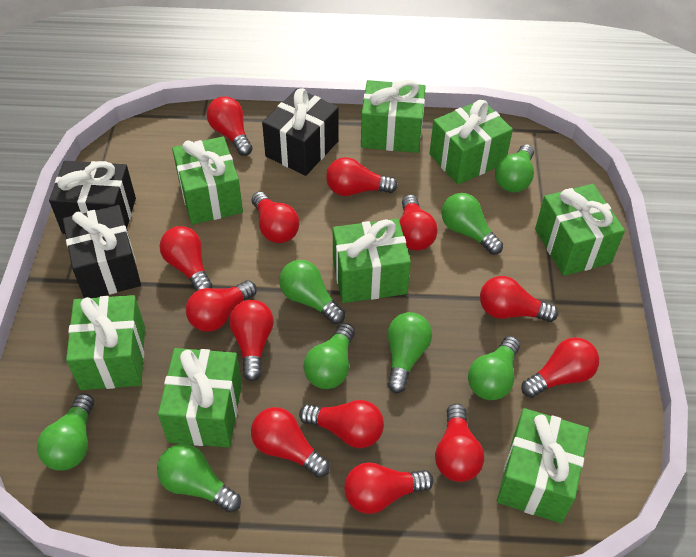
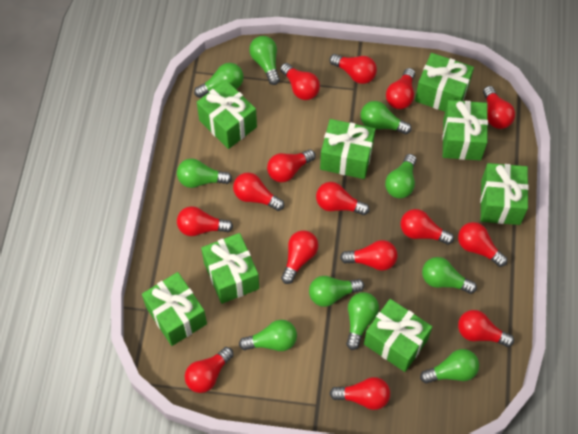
black gift: [49,161,136,234] [63,205,141,298] [262,88,339,176] = 3 -> none = 0
green light bulb: [37,393,94,470] [157,444,241,513] [279,260,345,324] [303,323,355,389] [387,312,432,393] [441,193,503,255] [468,336,520,400] [495,144,534,192] = 8 -> [177,158,232,188] [194,63,244,98] [239,320,297,351] [249,36,280,85] [309,276,364,307] [346,292,379,350] [361,101,412,134] [385,154,416,198] [420,349,479,384] [422,257,477,294] = 10
red light bulb: [160,226,213,291] [186,280,256,332] [206,96,253,156] [229,300,274,381] [251,407,330,478] [252,192,299,243] [299,400,384,448] [326,157,398,196] [344,462,434,514] [399,194,438,250] [435,404,484,482] [480,276,558,322] [521,337,599,398] = 13 -> [177,206,233,236] [185,347,234,393] [233,172,284,211] [267,149,316,182] [280,63,320,100] [281,230,318,284] [316,182,370,215] [329,54,377,84] [329,377,390,410] [340,240,397,271] [386,68,415,109] [401,209,454,245] [458,222,507,267] [458,310,514,347] [483,86,515,129] = 15

